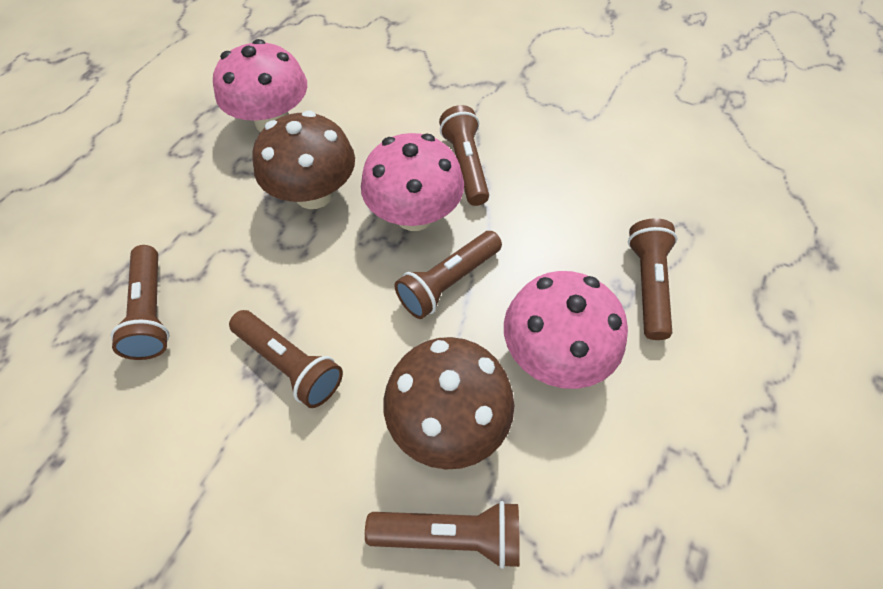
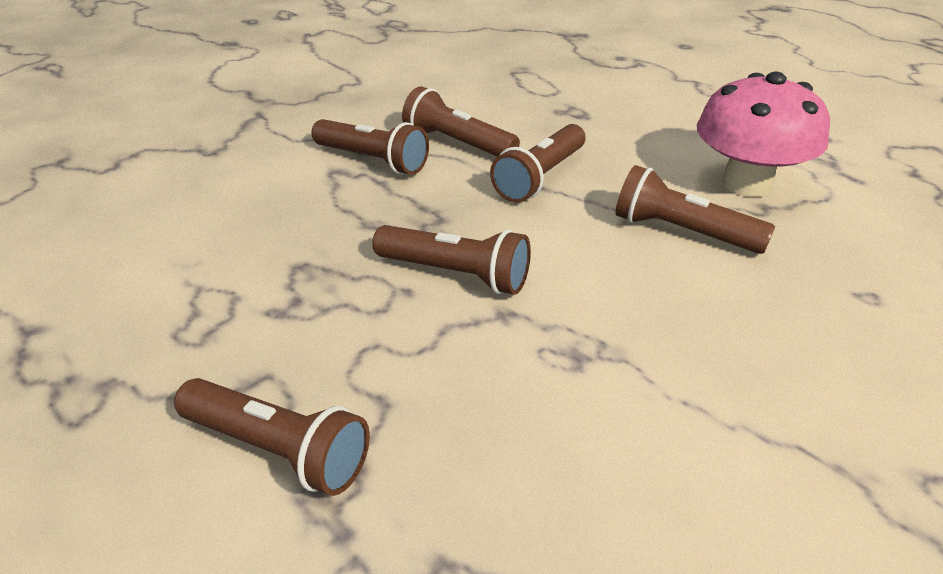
brown mushroom: [252,111,355,209] [383,337,514,470] = 2 -> none = 0
pink mushroom: [213,39,307,132] [361,133,464,231] [504,271,628,389] = 3 -> [697,71,830,197] = 1

